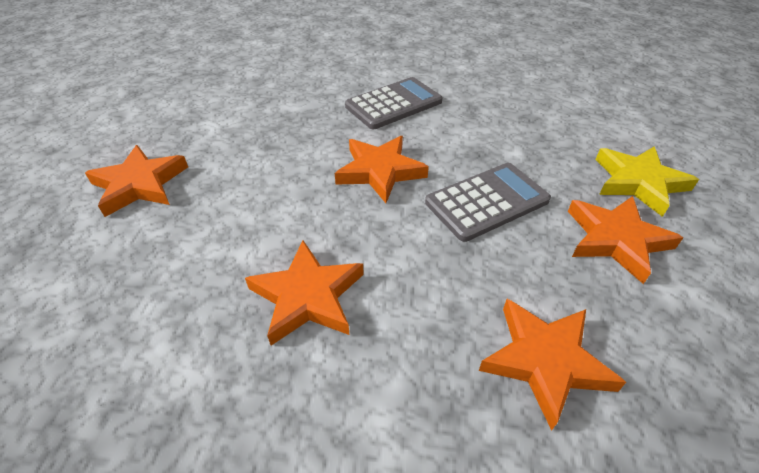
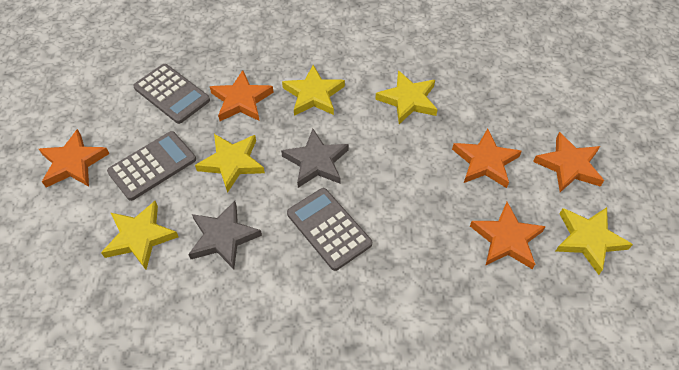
grey calculator: [345,77,442,129] [425,163,551,242] = 2 -> [107,131,196,201] [133,64,210,124] [287,188,372,271] = 3
grey star: none = 0 -> [188,201,262,269] [281,129,349,188] = 2
yellow star: [595,146,699,217] = 1 -> [101,201,178,270] [195,134,265,193] [282,65,345,116] [375,70,438,124] [556,207,633,275] = 5

